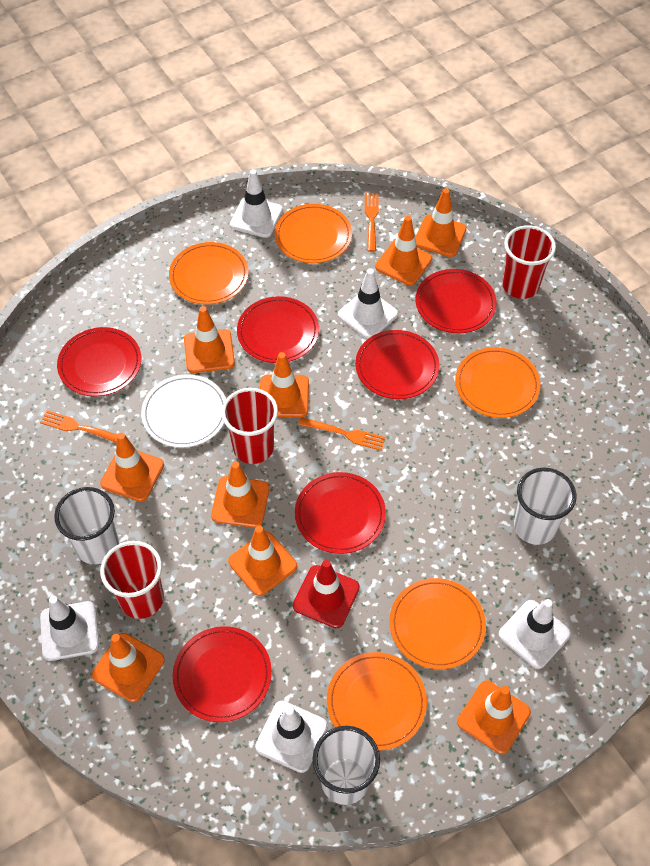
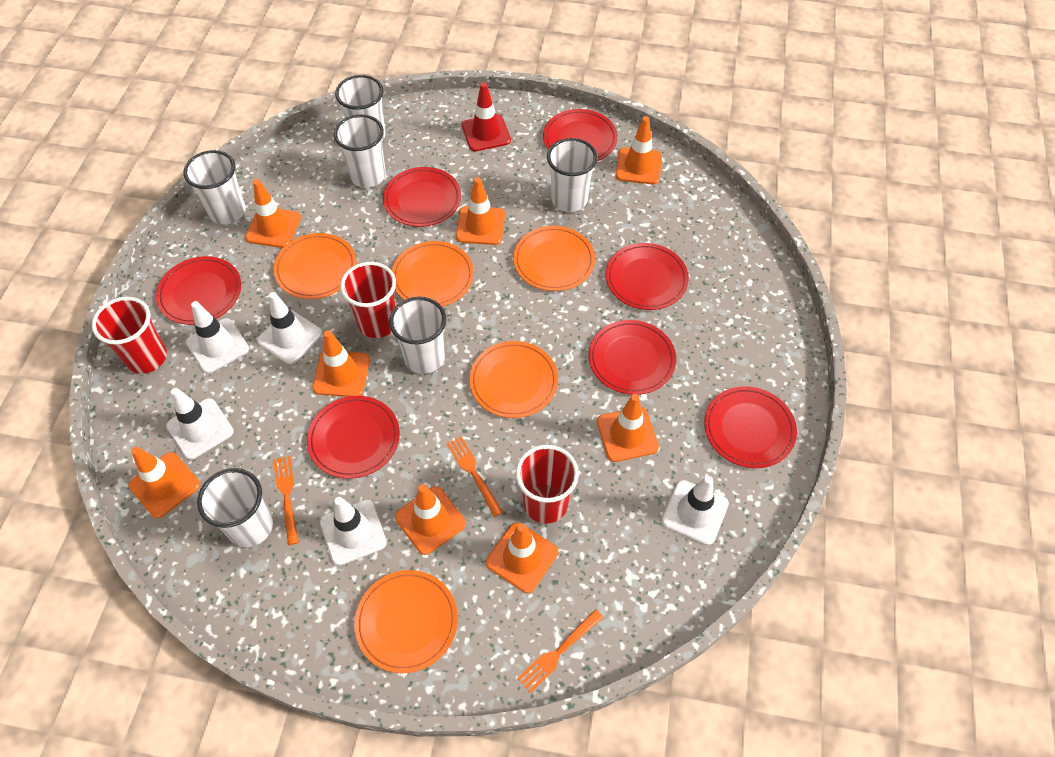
orange traffic cone: [92,633,165,702] [100,433,164,502] [184,306,235,373] [211,461,269,528] [228,525,297,596] [260,352,309,417] [375,216,432,286] [415,188,467,257] [457,680,531,754] = 9 -> [129,447,200,518] [245,179,301,248] [312,330,370,397] [395,484,466,555] [456,177,505,245] [486,522,558,593] [597,394,659,462] [616,116,662,184] = 8
red plate: [57,327,141,396] [173,626,272,722] [237,296,319,363] [295,472,386,554] [355,330,439,399] [416,269,497,333] = 6 -> [156,256,241,325] [307,396,400,479] [383,167,461,227] [543,109,618,161] [588,320,676,395] [606,243,689,310] [704,386,797,468] = 7
white cup: [54,487,119,564] [313,726,380,805] [514,468,576,545] = 3 -> [183,150,246,224] [197,468,273,547] [334,114,386,188] [335,75,386,141] [389,297,446,374] [547,138,597,212] = 6
white plate: [141,374,226,448] = 1 -> none = 0

